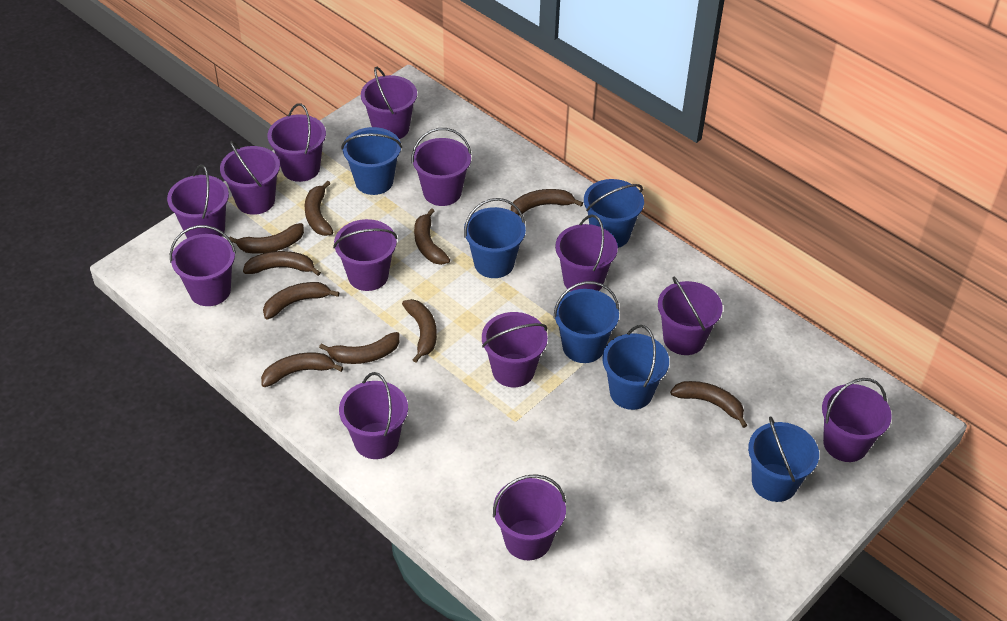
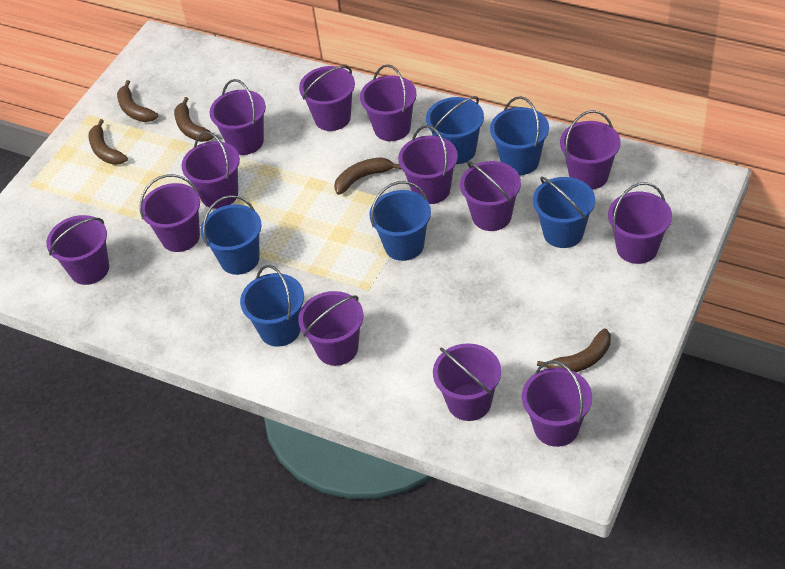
brown banana: [229,223,304,254] [243,251,321,276] [261,353,343,387] [263,282,340,319] [304,181,333,236] [319,332,400,364] [402,299,437,363] [414,208,450,265] [511,189,583,216] [670,381,747,428] = 10 -> [88,119,128,165] [117,80,158,122] [174,97,214,142] [334,157,401,195] [537,328,611,372] = 5

